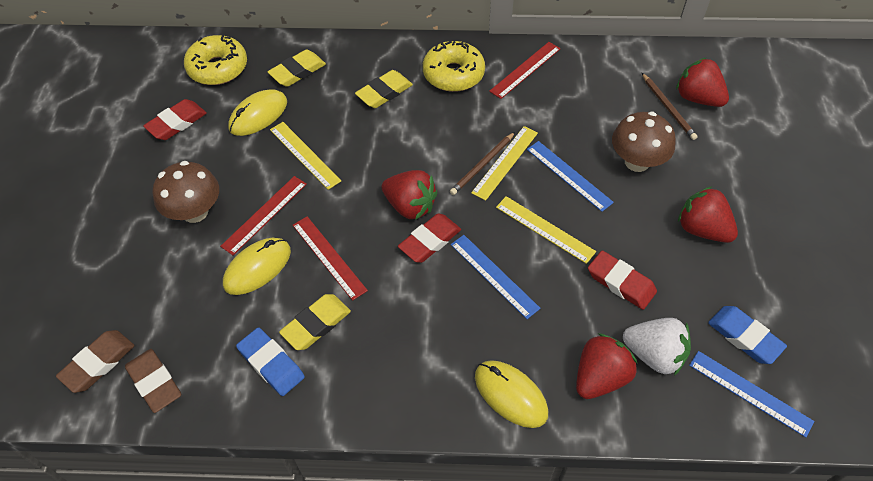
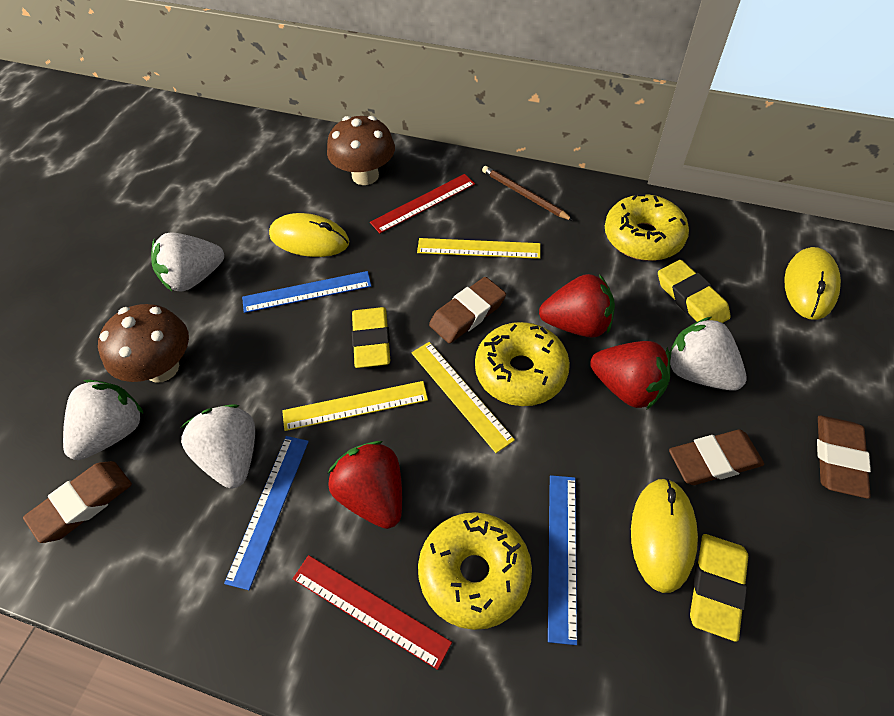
blue eraser: [236,327,305,396] [708,306,787,364] = 2 -> none = 0
brown eraser: [56,330,134,393] [125,349,181,413] = 2 -> [23,461,132,543] [429,277,506,343] [669,430,764,485] [817,416,871,499] = 4
brown pencil: [450,132,515,195] [642,73,698,140] = 2 -> [482,166,573,221] = 1
red eraser: [143,99,207,140] [398,213,461,263] [588,251,657,310] = 3 -> none = 0
red ruler: [220,176,307,255] [293,216,368,301] [489,42,561,99] = 3 -> [293,555,452,670] [370,174,475,234] = 2
red strawberry: [381,170,438,220] [576,333,637,399] [676,57,729,107] [678,186,738,243] = 4 -> [328,441,402,529] [539,274,615,338] [590,341,670,409] = 3
white strawberry: [623,318,691,376] = 1 -> [63,379,144,460] [151,232,224,292] [180,404,255,488] [669,317,747,391] = 4
yellow donut: [184,35,247,85] [423,40,485,92] = 2 -> [418,512,532,630] [475,322,570,406] [605,193,689,261] = 3

